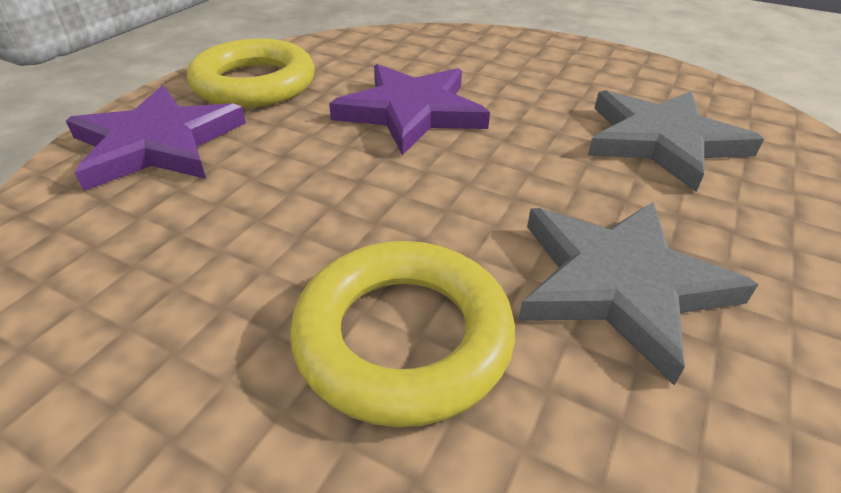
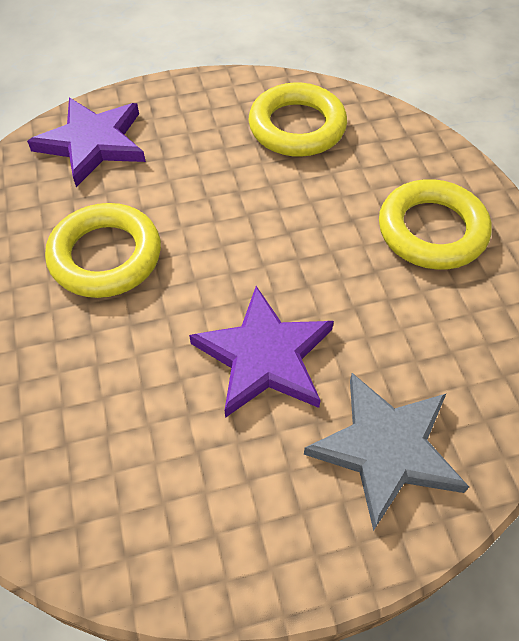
grey star: [518,202,758,386] [588,90,764,192] = 2 -> [304,373,469,531] = 1
yellow ring: [187,38,314,108] [290,241,515,427] = 2 -> [45,203,161,298] [249,82,347,157] [379,179,492,270] = 3

